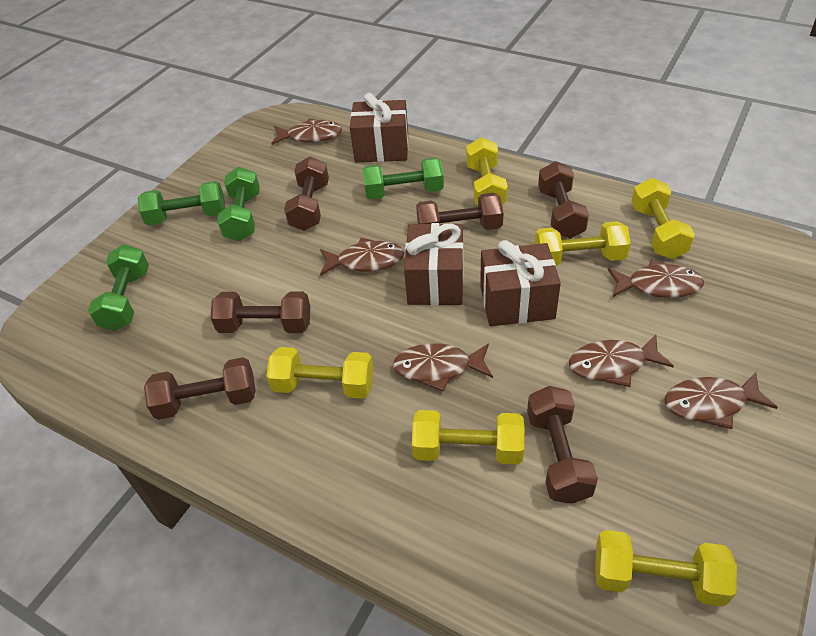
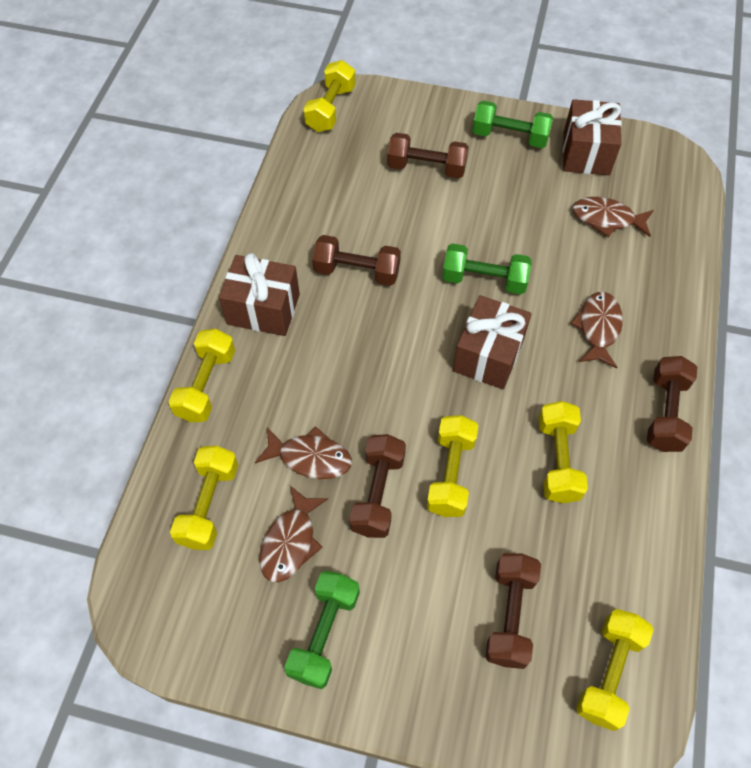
brown dumbbell: [144,357,256,420] [210,292,310,333] [284,157,329,231] [416,193,504,230] [527,386,598,504] [538,161,589,238] = 6 -> [312,235,401,286] [349,434,406,538] [387,133,469,178] [485,553,541,669] [647,356,697,452] = 5
brown fish: [271,118,342,145] [320,238,405,276] [393,343,493,391] [569,334,674,387] [607,259,704,298] [664,372,778,429] = 6 -> [255,426,352,479] [259,486,328,582] [571,292,623,368] [572,197,654,237] = 4
green dumbbell: [88,245,149,331] [138,181,225,225] [217,167,260,241] [363,157,444,199] = 4 -> [284,571,360,689] [442,243,532,294] [472,100,553,148] = 3

